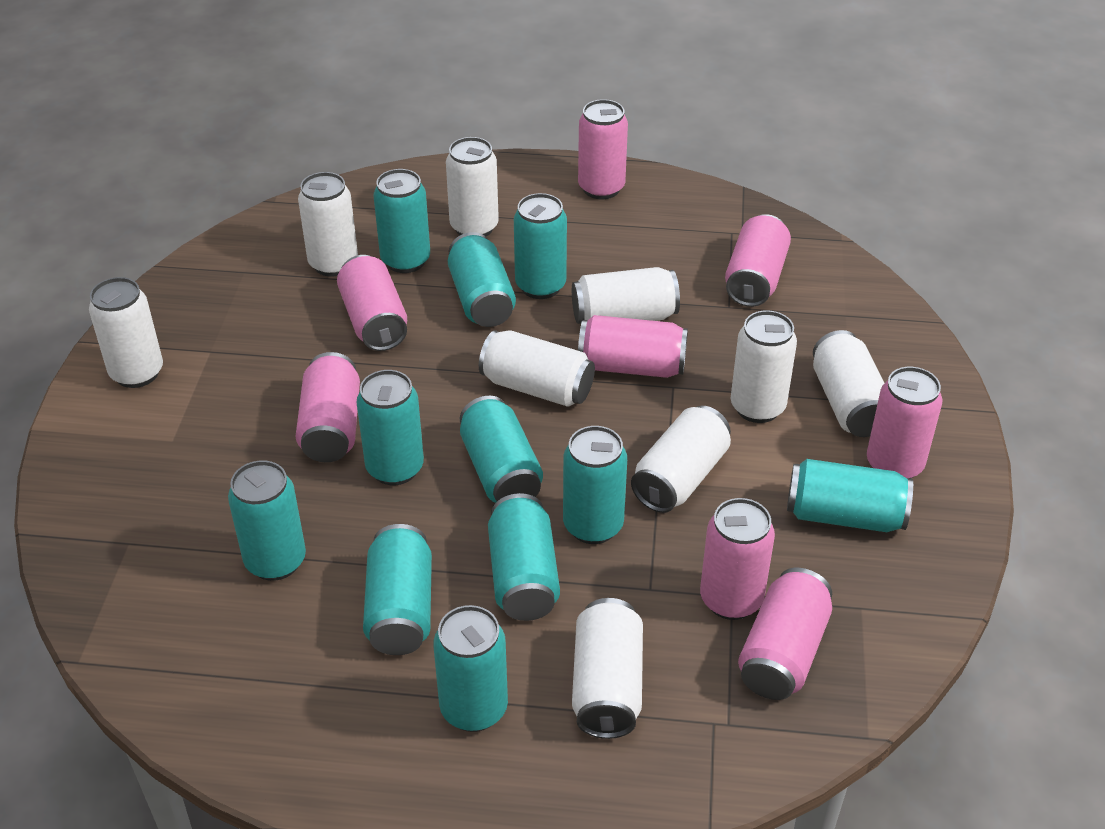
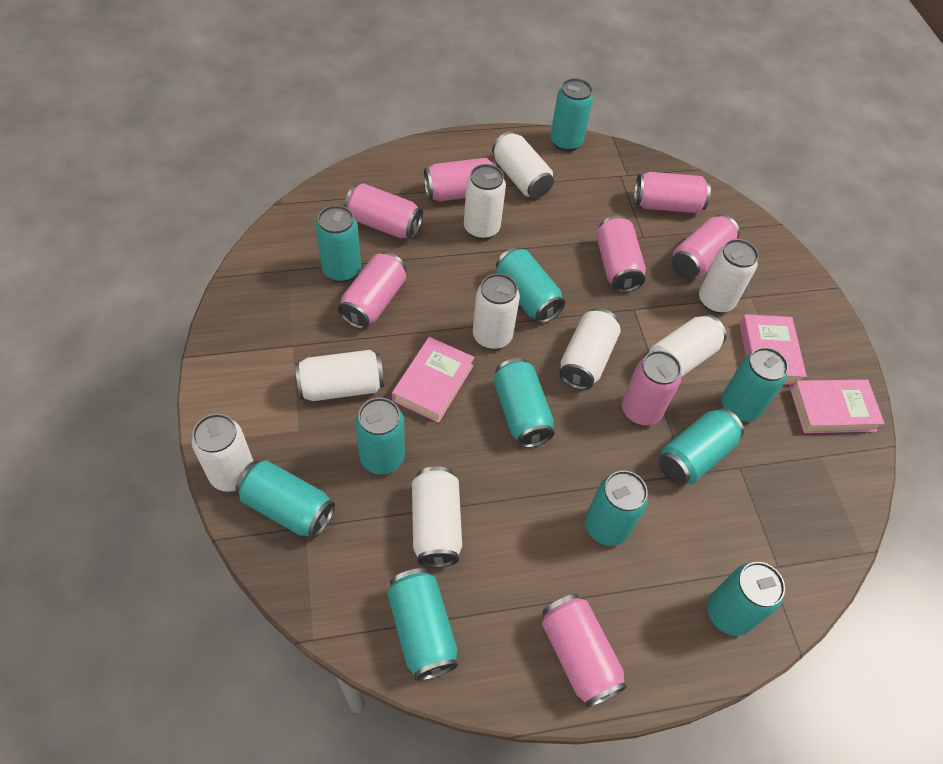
pink book: none = 0 -> [392,337,475,423] [739,315,807,385] [790,380,885,433] = 3

